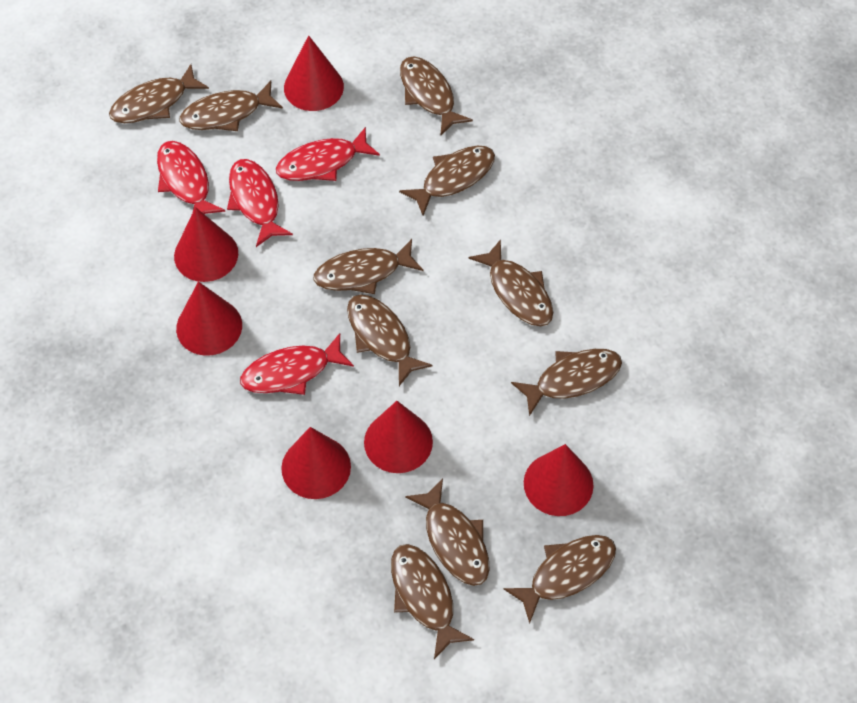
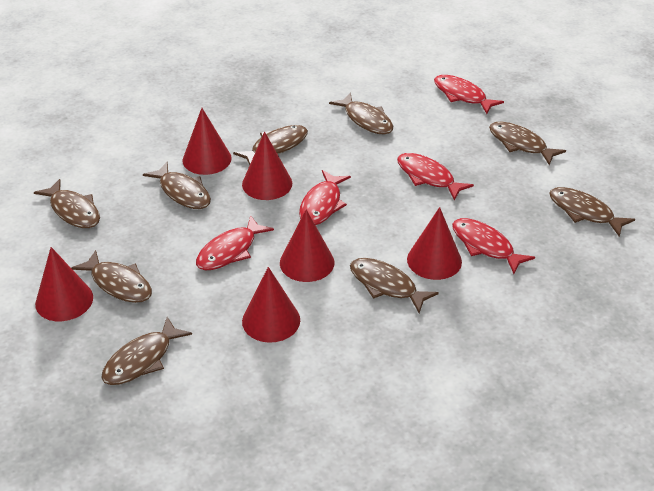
brown fish: [109,64,209,123] [180,81,283,131] [314,239,423,294] [347,294,433,386] [391,544,474,659] [399,146,495,216] [400,57,473,136] [405,478,490,586] [469,239,553,326] [504,535,616,624] [511,349,622,416] = 11 -> [34,179,100,228] [71,250,152,303] [102,317,192,385] [143,162,211,209] [233,125,308,165] [329,92,393,134] [350,258,439,313] [489,122,566,165] [549,187,635,237] = 9
red fish: [157,141,225,214] [227,159,293,247] [240,333,354,395] [276,127,380,181] = 4 -> [196,215,274,270] [299,170,351,225] [397,153,474,201] [434,75,504,114] [452,218,535,274] = 5

